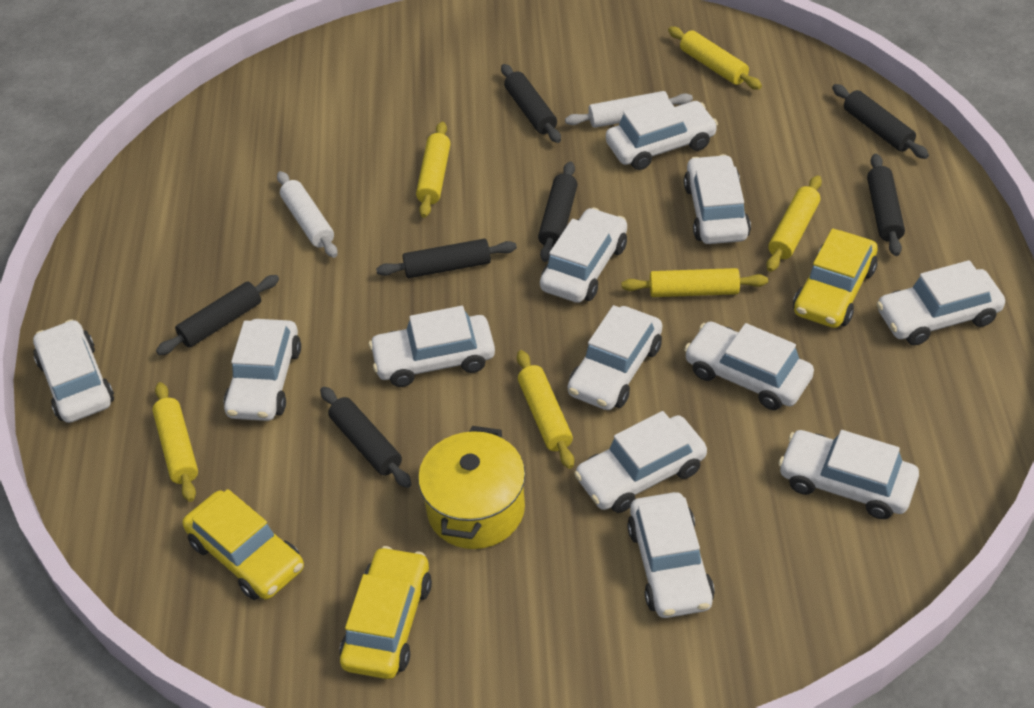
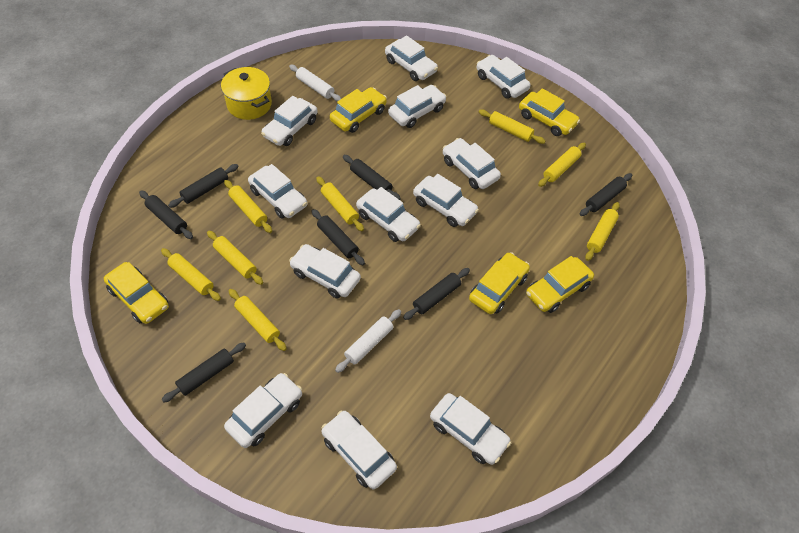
yellow car: [183,489,304,600] [340,546,432,679] [793,228,878,328] = 3 -> [104,262,169,324] [330,87,387,133] [469,252,530,314] [519,88,580,136] [526,256,594,313] = 5
yellow rolling pin: [152,382,198,502] [416,122,450,218] [517,350,574,469] [621,268,768,297] [668,27,762,90] [767,175,822,272] = 6 -> [161,248,221,301] [207,231,263,285] [224,180,272,233] [229,289,287,351] [316,176,364,231] [479,109,545,144] [538,143,586,187] [585,202,620,261] = 8

